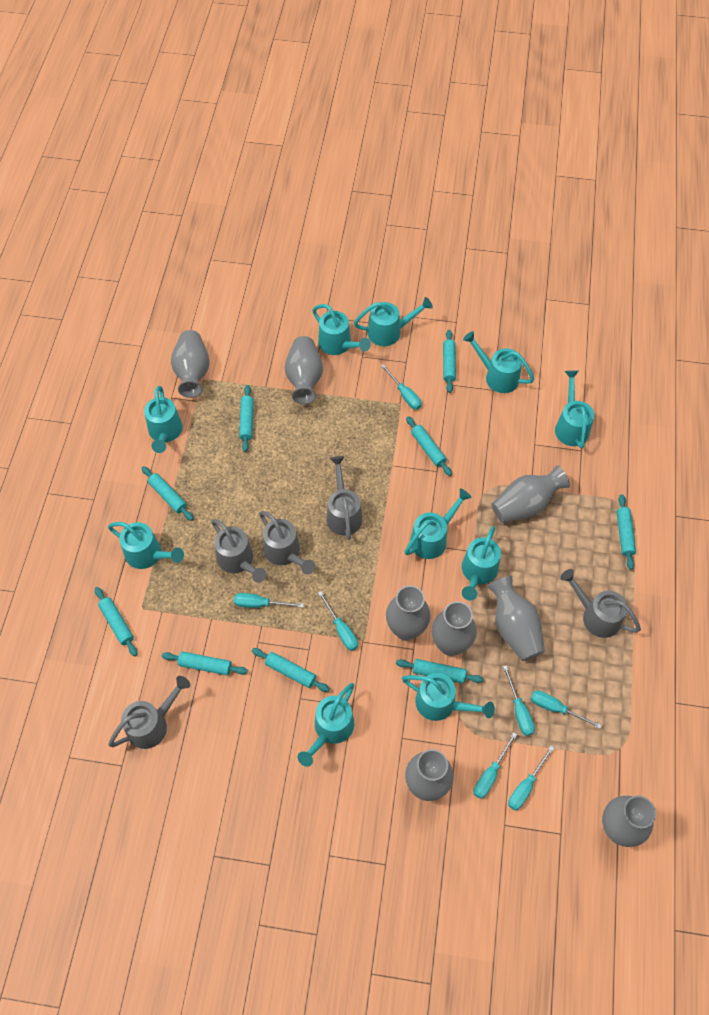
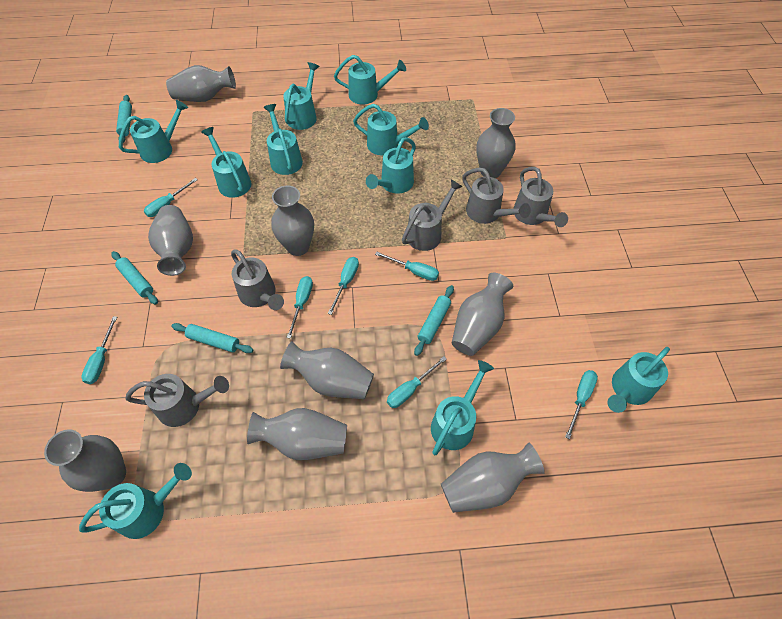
grey vase: [171,330,210,398] [285,336,323,404] [386,585,431,641] [405,749,454,801] [432,601,477,656] [488,576,545,661] [492,465,570,523] [602,796,656,847] = 8 -> [44,429,126,492] [148,205,193,276] [166,65,236,102] [247,408,347,460] [271,185,314,256] [280,341,374,399] [441,443,545,513] [452,273,513,356] [477,108,516,178] = 9
turquoise rolling pin: [95,587,138,656] [142,466,194,521] [162,651,248,675] [239,385,254,452] [252,648,330,692] [396,659,483,684] [406,416,452,476] [443,330,456,393] [617,494,636,570] = 9 -> [111,251,158,305] [116,95,132,143] [171,323,253,353] [414,285,454,356] = 4

